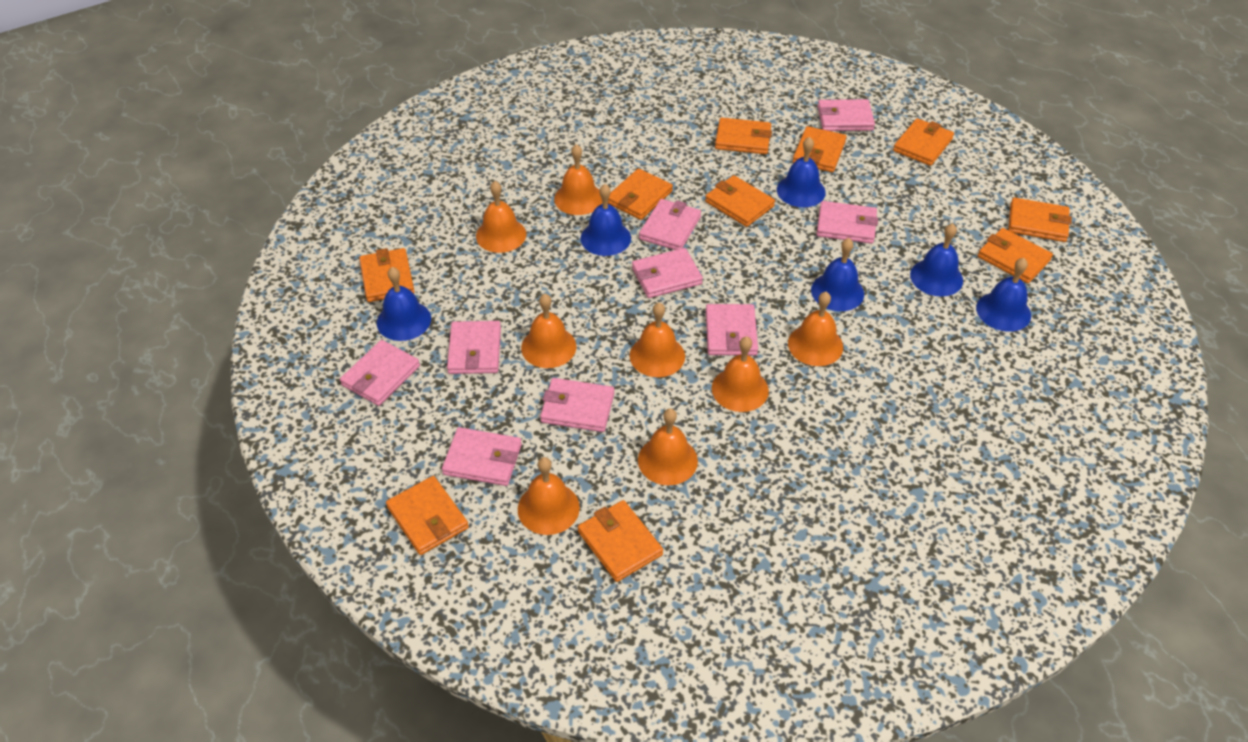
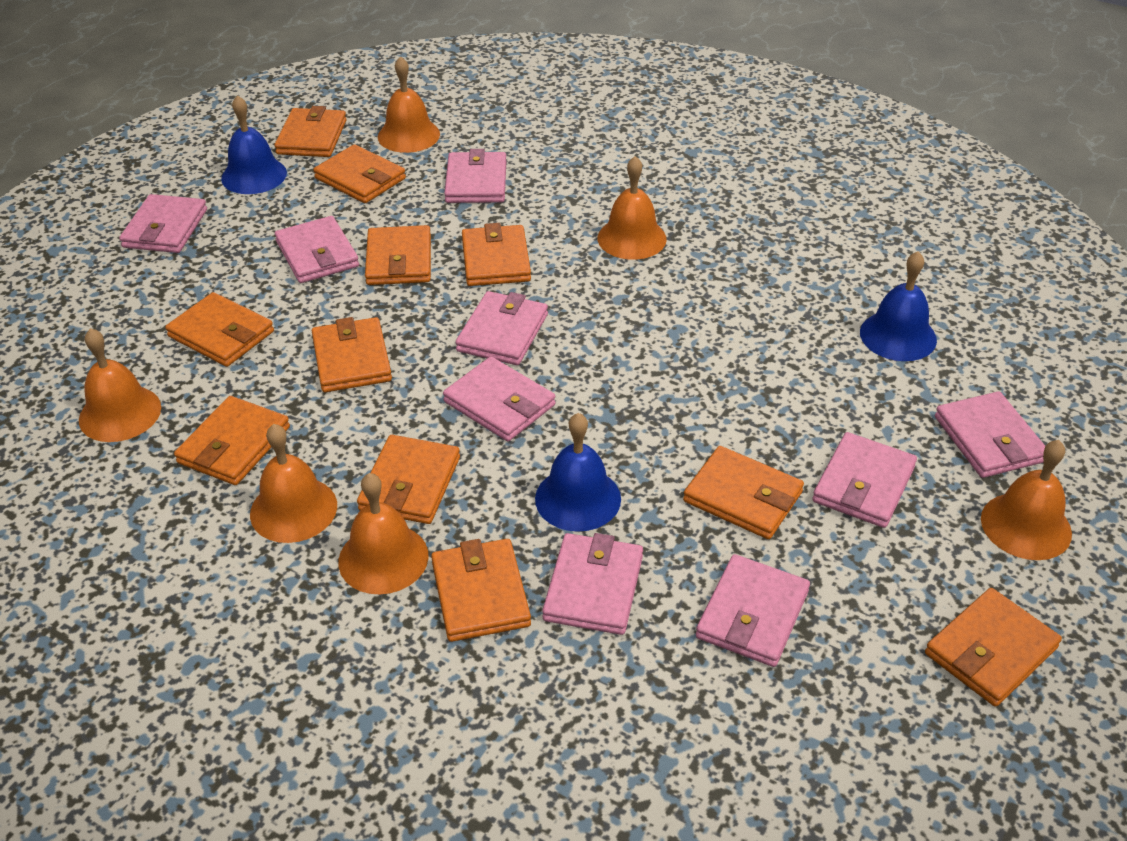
blue bell: [377,267,431,341] [580,184,631,256] [777,137,826,207] [811,238,864,311] [910,223,963,297] [976,258,1031,332] = 6 -> [221,95,287,194] [535,413,621,532] [860,251,937,361] = 3
orange bell: [476,181,526,253] [518,457,580,535] [521,294,576,368] [554,144,602,215] [630,302,685,377] [638,408,698,485] [712,336,769,412] [788,292,843,366] = 8 -> [79,328,161,442] [250,424,337,543] [338,473,429,594] [378,56,440,153] [598,156,667,260] [981,440,1072,560] = 6
orange wallet: [359,248,415,302] [386,476,469,555] [578,500,663,582] [608,168,673,220] [705,175,775,227] [715,118,772,154] [793,126,846,172] [893,118,954,166] [978,228,1053,283] [1008,197,1072,242] = 10 -> [165,292,274,367] [174,396,290,485] [274,106,347,157] [312,317,392,392] [313,144,406,203] [357,435,460,524] [365,225,431,285] [431,539,531,642] [462,223,531,286] [683,446,804,539] [925,588,1062,707] = 11

